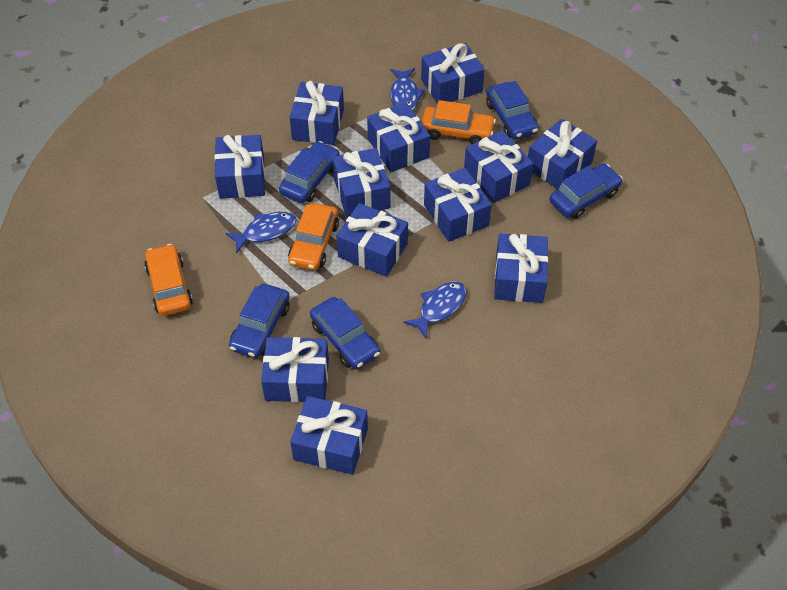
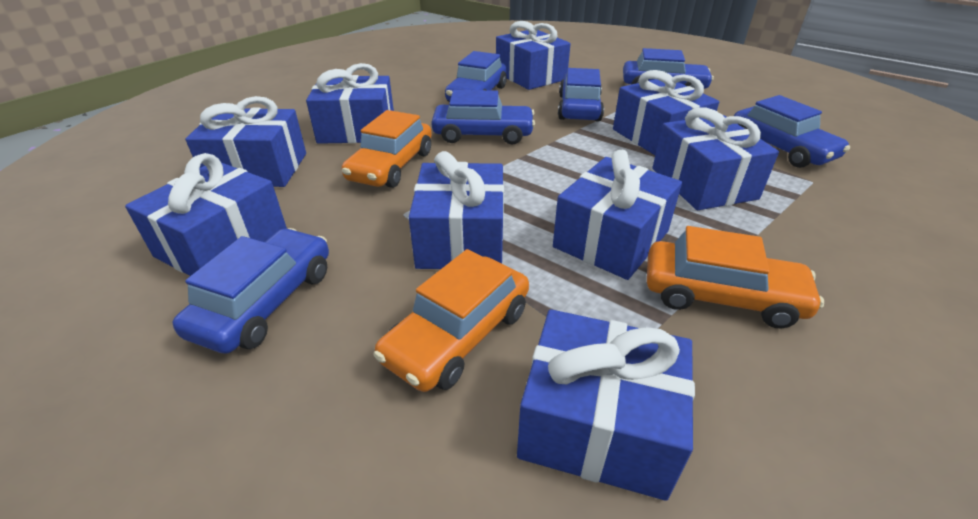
blue car: [229,284,290,358] [279,141,340,203] [310,297,380,369] [486,81,539,140] [550,163,623,219] = 5 -> [172,228,329,354] [431,90,535,145] [445,51,507,102] [558,68,604,122] [623,48,714,89] [734,95,850,168] = 6
blue fish: [226,212,296,253] [390,68,425,111] [403,282,467,338] = 3 -> none = 0
blue gift: [215,135,265,199] [261,337,329,402] [289,81,344,145] [290,396,368,475] [333,148,390,217] [337,203,408,277] [367,103,430,172] [421,43,485,104] [424,168,492,242] [464,130,533,203] [494,234,548,303] [528,119,597,189] = 12 -> [125,153,287,276] [185,96,306,187] [306,63,394,144] [409,151,504,269] [496,21,571,90] [517,309,695,501] [553,150,682,280] [613,70,719,155] [652,107,779,210] = 9

